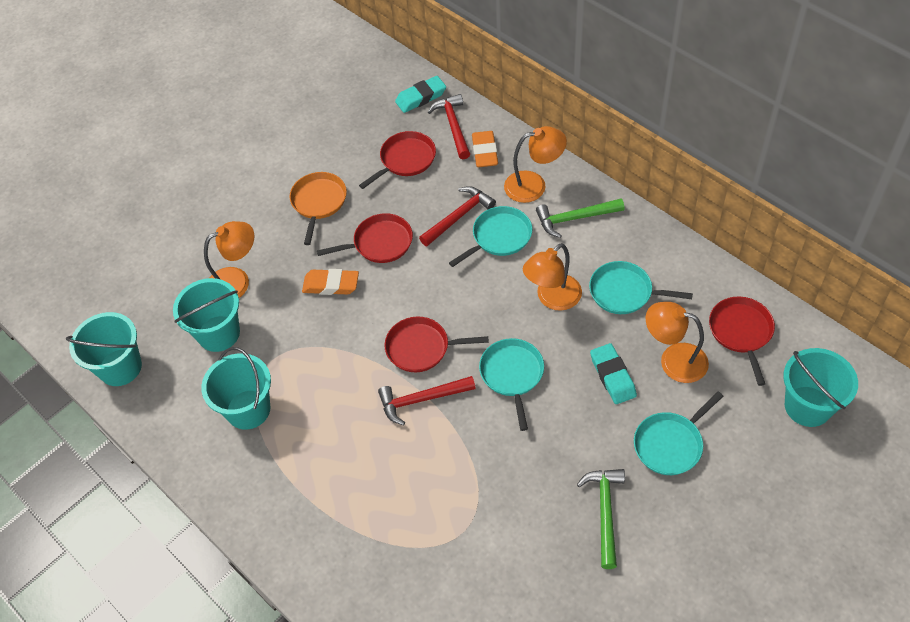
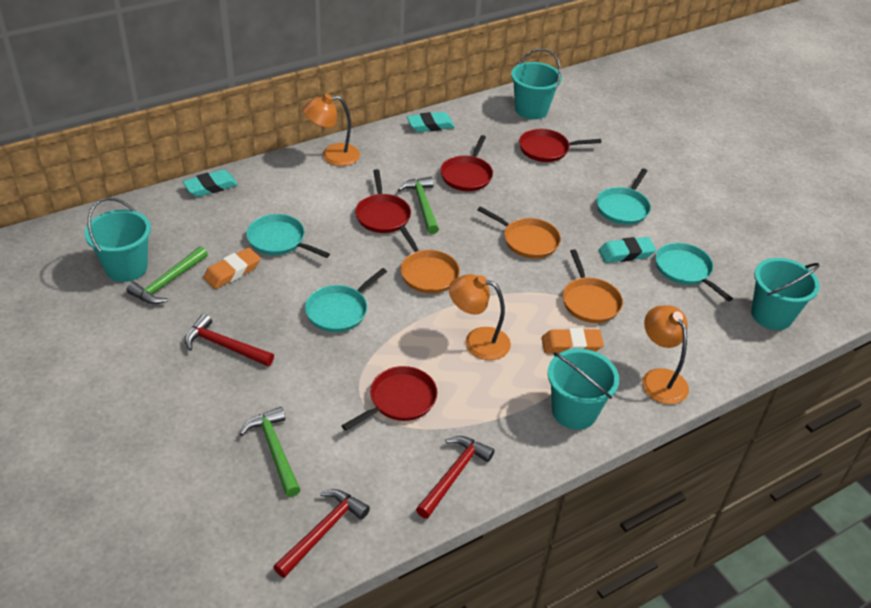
green hammer: [536,199,624,238] [577,469,625,569] = 2 -> [126,246,208,304] [240,407,301,497] [398,177,439,234] = 3
orange lamp: [204,221,254,298] [504,126,567,203] [523,243,582,311] [646,302,709,383] = 4 -> [303,94,360,166] [449,274,511,360] [642,305,689,404] = 3
orange pan: [290,172,347,245] = 1 -> [399,225,460,294] [478,206,561,259] [563,249,623,323] = 3
turquoise eraser: [395,76,446,113] [590,343,637,404] = 2 -> [183,170,238,197] [407,112,455,132] [599,237,656,263] = 3

